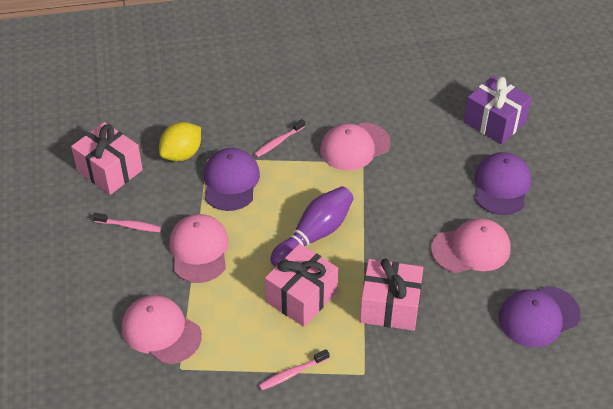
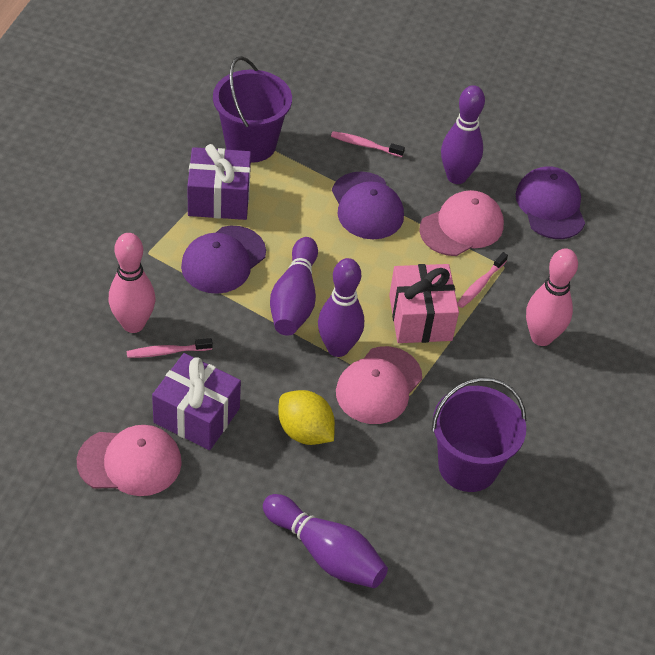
pink bowling pin: none = 0 -> [109,233,155,333] [526,248,578,346] = 2
pink cap: [122,295,202,364] [169,214,229,283] [320,123,391,171] [431,218,511,273] = 4 -> [77,425,182,496] [336,346,422,424] [419,190,504,256] = 3
pink gift: [71,122,143,195] [265,244,338,327] [360,259,423,331] = 3 -> [389,264,459,343] = 1
purple bowling pin: [270,186,354,267] = 1 -> [263,494,388,588] [270,237,318,336] [318,258,364,357] [441,85,485,184] = 4
purple bucket: none = 0 -> [213,56,292,163] [432,377,526,492] = 2
purple gift: [464,76,532,145] = 1 -> [152,353,241,450] [187,144,251,220] = 2

